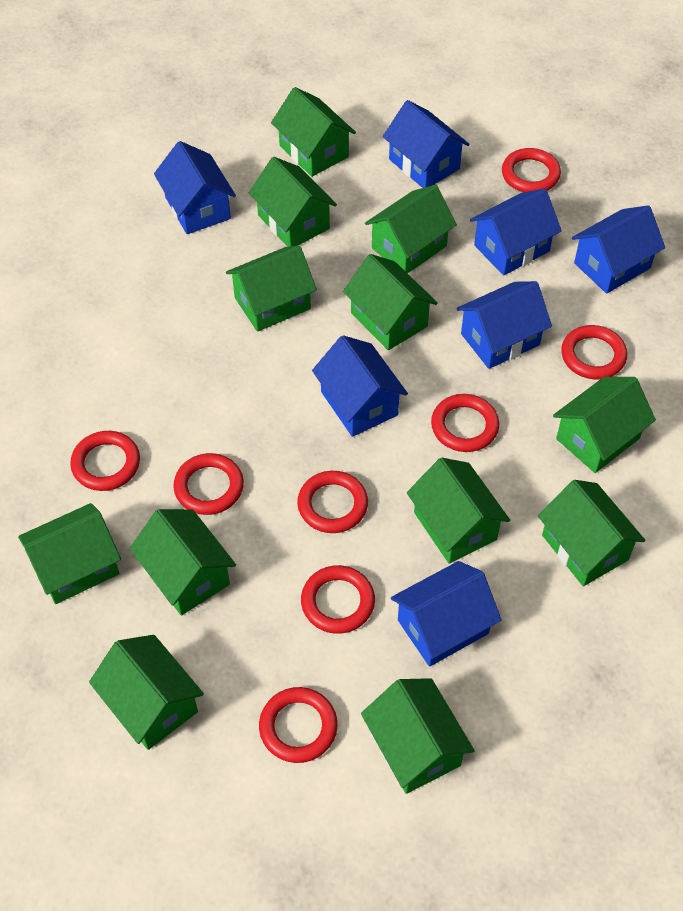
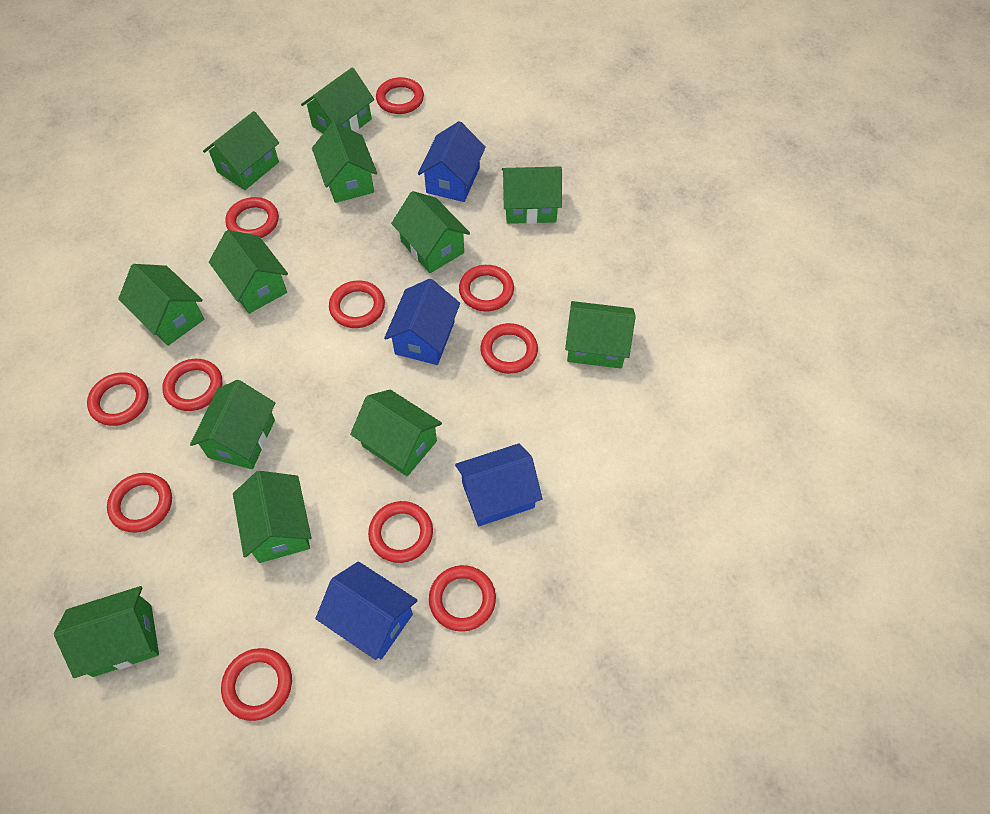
blue house: [154,141,236,234] [312,335,408,437] [383,100,470,188] [391,561,501,667] [456,281,552,369] [470,189,562,275] [572,205,665,294] = 7 -> [315,561,418,660] [384,279,460,365] [418,121,486,202] [455,443,542,526] = 4
red ring: [70,431,140,491] [173,453,244,515] [259,687,338,763] [297,471,368,533] [301,565,375,634] [431,394,499,452] [502,148,561,192] [561,325,627,379] = 8 -> [87,372,148,426] [107,473,172,533] [162,359,222,411] [221,648,292,721] [225,197,279,238] [329,280,385,328] [368,501,433,563] [376,77,424,114] [429,565,496,632] [459,265,514,311] [481,323,538,374] = 11

